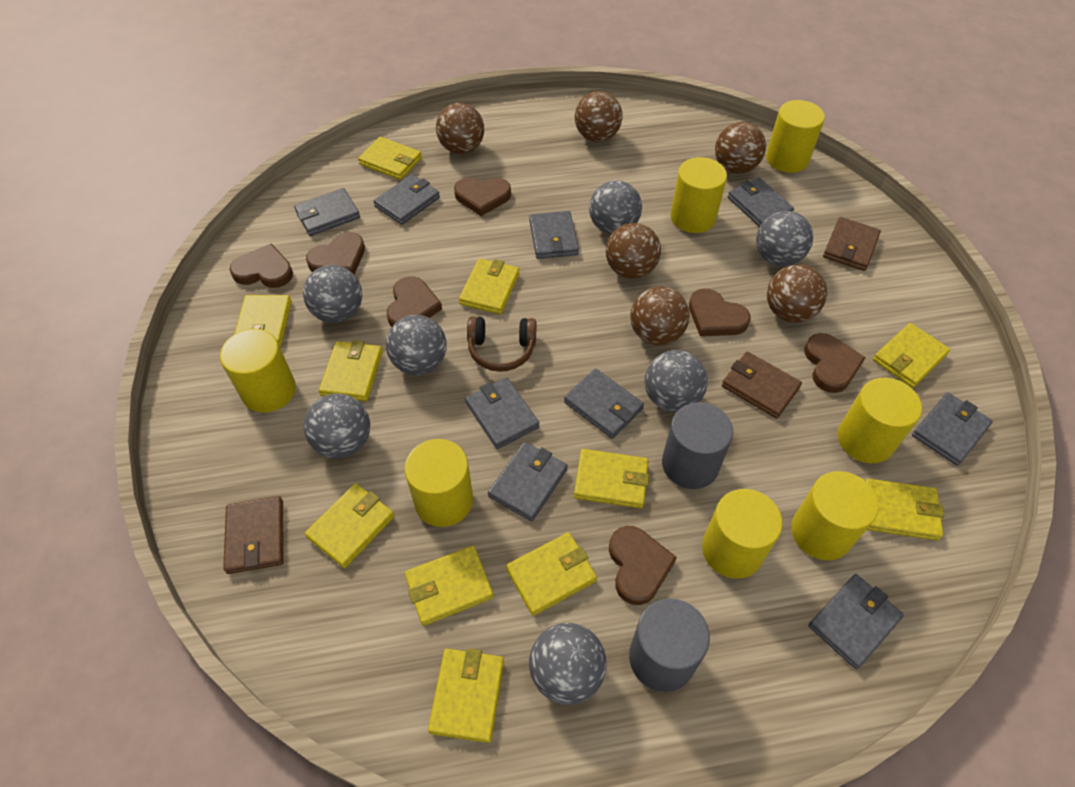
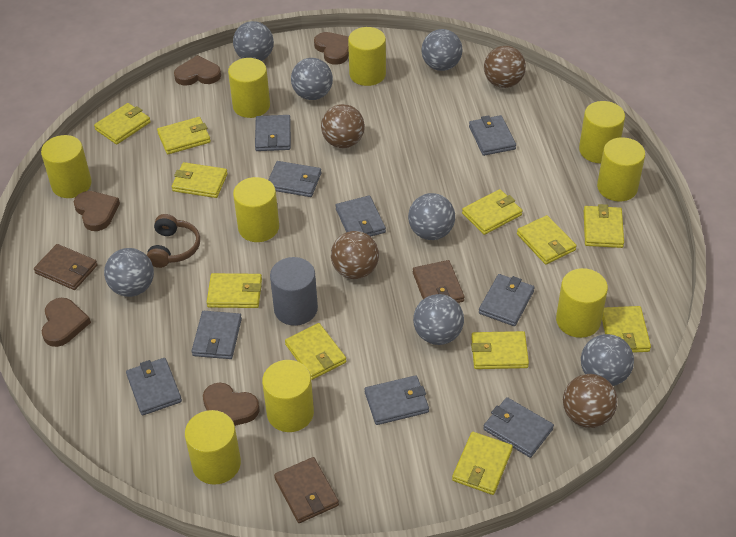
brown ball: [436,103,484,154] [575,91,622,142] [606,223,661,279] [630,287,690,346] [715,122,766,174] [767,265,827,323] = 6 -> [321,104,365,148] [331,231,379,279] [484,46,526,88] [563,374,618,428] = 4
brown heart: [229,243,293,288] [306,232,365,274] [387,276,442,327] [454,177,511,216] [609,526,677,605] [689,288,751,336] [804,333,866,393] = 7 -> [42,298,91,347] [74,191,120,231] [174,55,221,86] [203,383,260,426] [314,32,349,65] = 5
grey cylinder: [629,598,710,692] [662,402,733,489] = 2 -> [270,257,318,326] = 1
yellow cylinder: [220,329,296,413] [404,439,473,527] [670,157,727,233] [702,489,782,579] [766,100,825,173] [791,471,879,560] [838,378,922,463] = 7 -> [41,135,92,198] [185,410,241,485] [228,58,270,118] [233,177,279,242] [262,360,314,432] [348,27,386,86] [556,268,608,338] [579,101,625,163] [597,137,645,201] = 9

